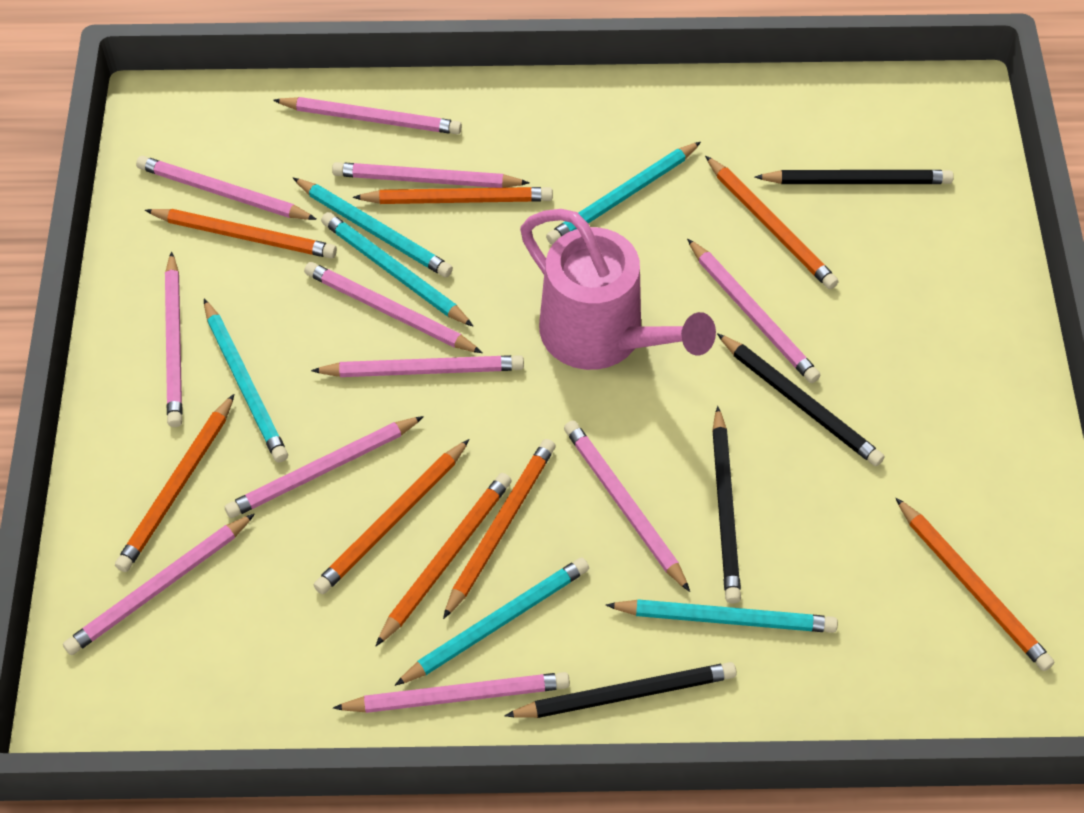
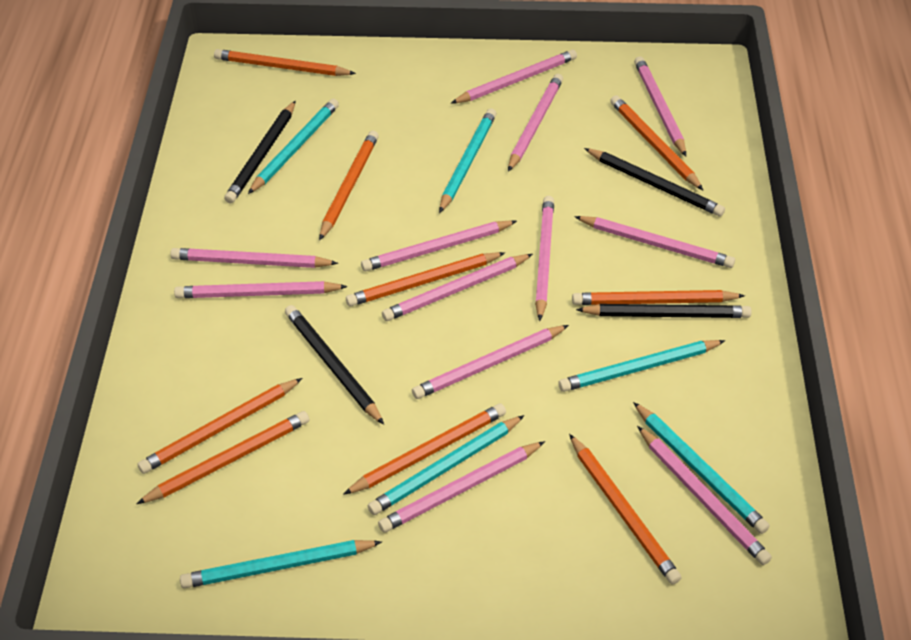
orange pencil: [115,394,234,572] [145,209,337,258] [314,439,470,594] [353,187,553,204] [376,473,512,646] [443,439,556,619] [705,155,839,289] [896,498,1054,671] = 8 -> [137,378,302,474] [137,411,309,504] [214,49,356,76] [319,131,379,241] [343,403,506,495] [346,252,505,306] [569,434,681,584] [572,290,745,305] [610,95,703,190] = 9
pink pencil: [63,514,255,655] [136,156,317,220] [165,252,183,427] [225,416,424,518] [273,97,462,134] [304,262,483,353] [311,355,524,377] [332,162,529,188] [333,672,570,713] [564,420,690,592] [687,239,821,383] = 11 -> [170,248,338,268] [174,281,348,298] [361,220,517,271] [378,441,545,533] [382,254,533,321] [412,325,569,399] [450,50,577,104] [508,74,563,172] [535,196,554,321] [574,216,735,268] [634,56,686,156] [637,426,772,565] = 12
pink watering can: [520,209,716,370] = 1 -> none = 0

